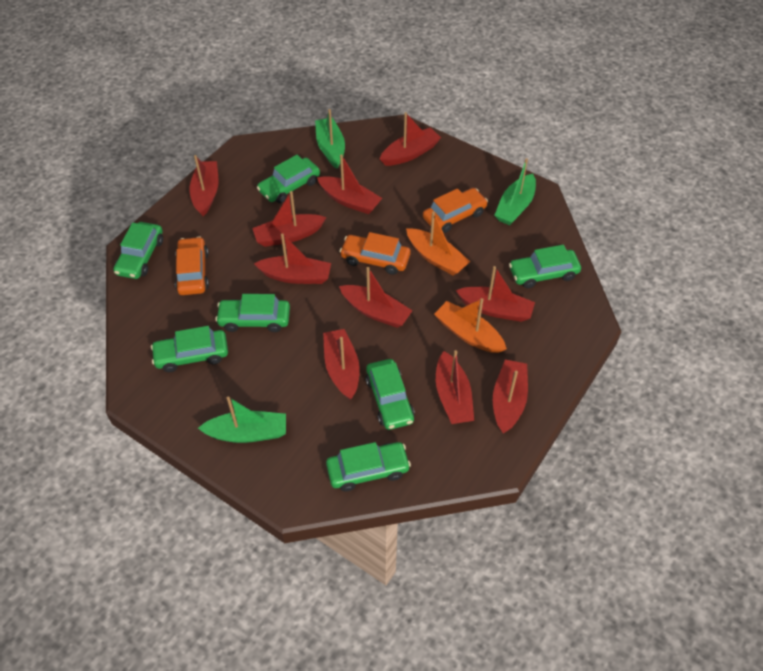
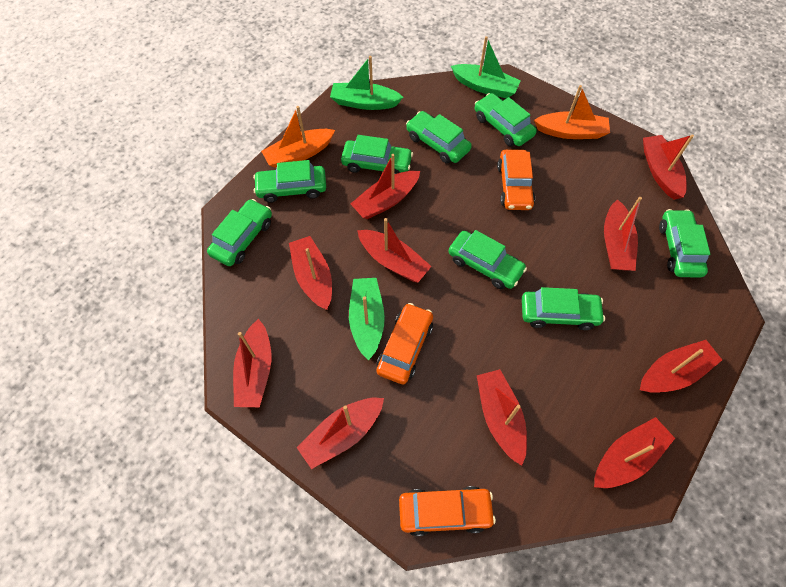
green car: [113,222,163,279] [151,326,228,372] [215,294,290,332] [257,155,320,203] [326,442,411,492] [365,359,415,430] [509,245,581,289] = 7 -> [207,199,272,266] [253,160,326,203] [341,135,413,174] [406,111,472,164] [448,230,527,289] [475,93,537,146] [522,287,605,330] [659,209,710,278] = 8

